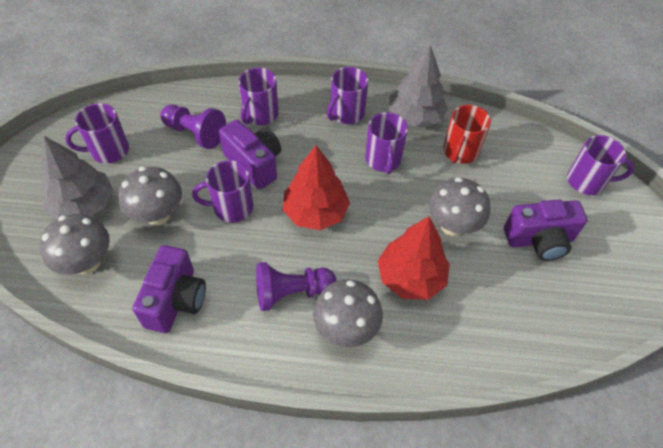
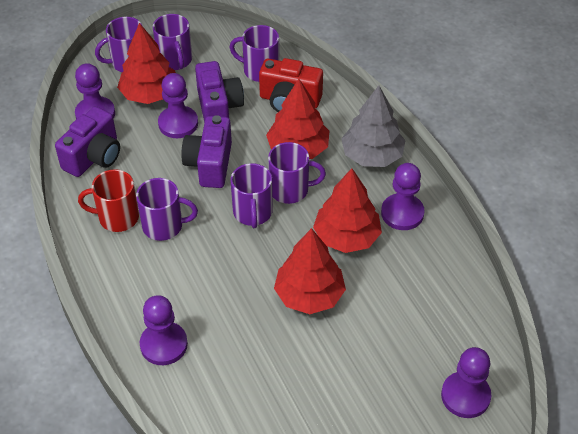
grey mushroom: [40,214,110,275] [118,167,182,226] [313,279,383,347] [428,177,490,236] = 4 -> none = 0
grey tree: [41,136,113,219] [389,44,448,128] = 2 -> [341,85,405,167] = 1
purple pawn: [160,105,226,149] [256,262,336,311] = 2 -> [75,63,115,119] [140,295,188,365] [158,73,198,138] [381,163,425,230] [441,347,492,418] = 5
red camera: none = 0 -> [259,58,323,112] = 1
red tree: [283,145,350,230] [378,217,450,300] = 2 -> [117,23,176,104] [266,79,329,159] [274,228,346,314] [313,168,382,253] = 4

